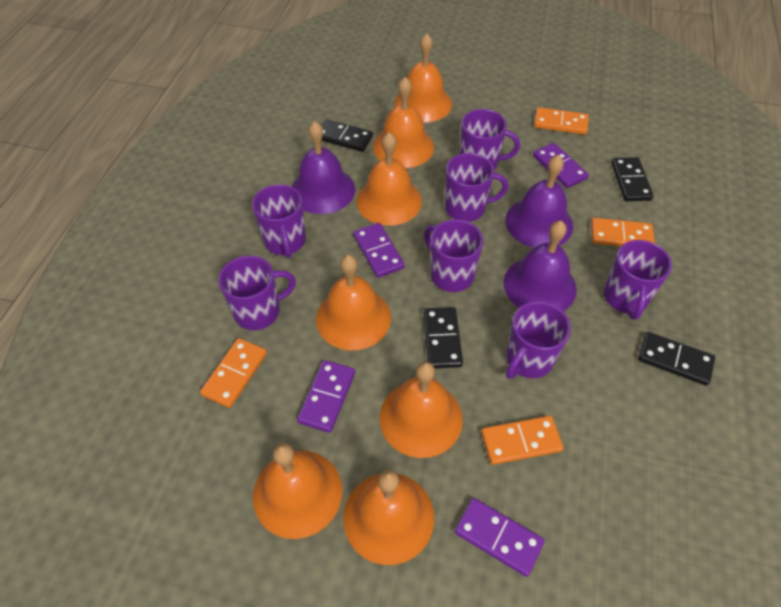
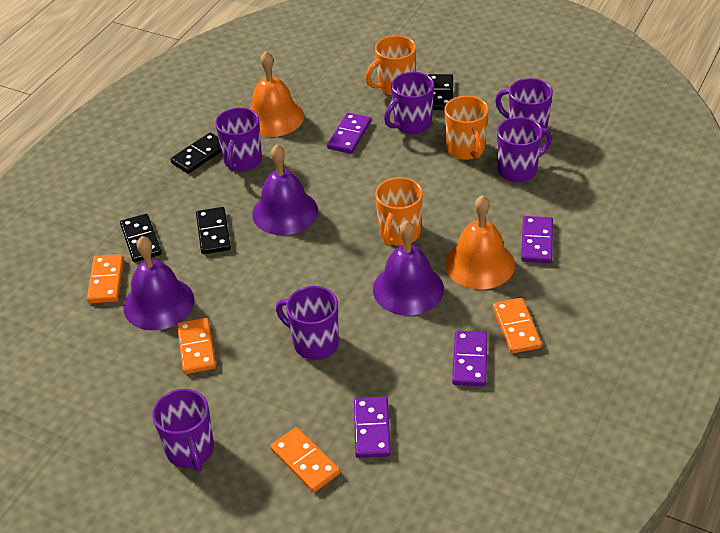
orange bell: [253,443,342,539] [316,255,391,350] [343,470,434,565] [357,132,422,226] [373,77,434,168] [380,362,463,458] [394,33,452,123] = 7 -> [250,51,304,137] [445,195,515,290] = 2
orange mug: none = 0 -> [365,35,416,96] [375,177,423,246] [444,96,489,160] = 3
purple mug: [218,256,296,330] [252,184,306,258] [424,219,483,292] [445,153,508,222] [460,109,520,170] [506,301,571,379] [604,240,672,320] = 7 -> [152,389,214,472] [215,107,262,172] [276,286,339,360] [384,72,434,134] [495,78,553,137] [497,117,552,182] = 6

